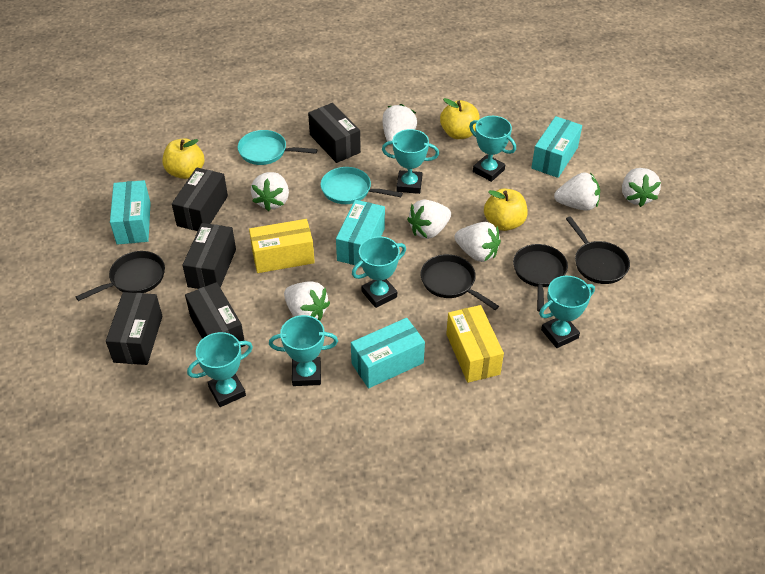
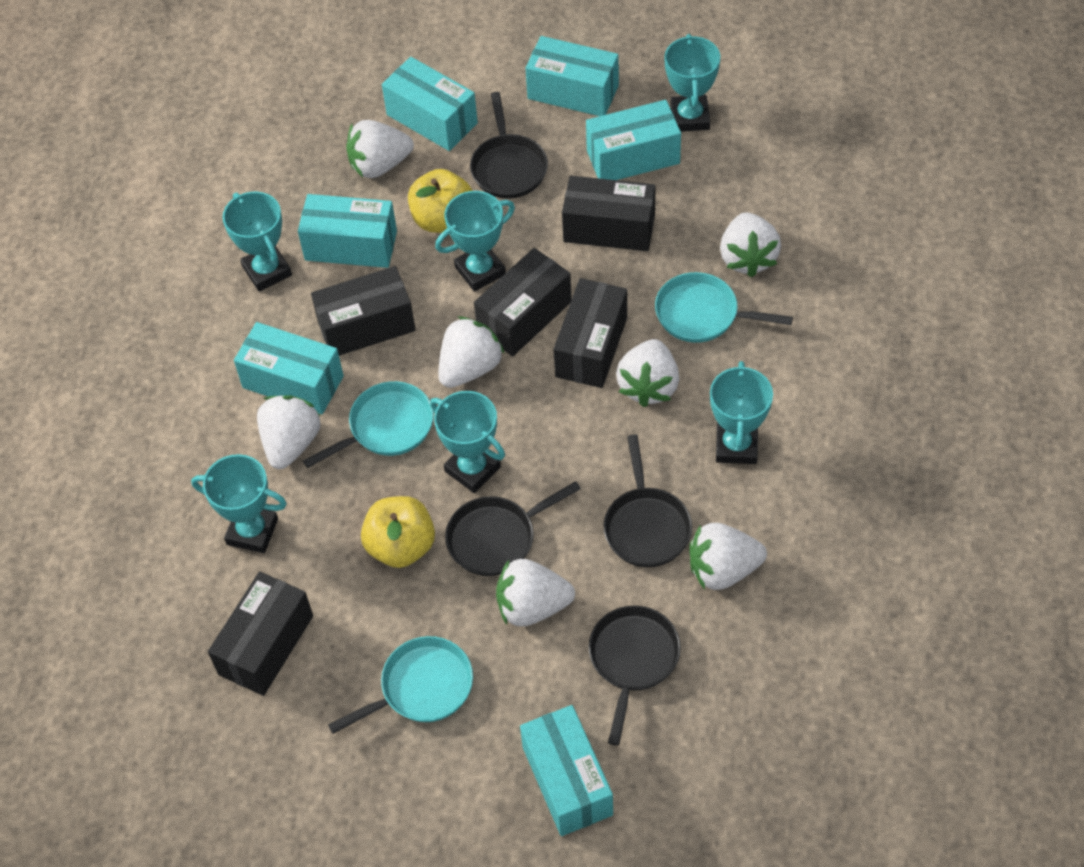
turquoise box: [110,180,151,245] [336,200,385,267] [351,318,425,388] [531,116,582,178] = 4 -> [234,322,344,414] [298,194,397,268] [382,57,478,151] [520,705,613,836] [525,36,619,116] [586,100,681,180] = 6
turquoise pan: [238,130,317,165] [320,167,403,204] = 2 -> [303,381,434,468] [328,636,473,734] [655,272,793,343] = 3
yellow apple: [163,138,205,179] [440,98,480,139] [484,188,527,231] = 3 -> [361,496,435,568] [408,169,473,233] = 2
yellow box: [249,219,315,273] [446,305,504,383] = 2 -> none = 0

